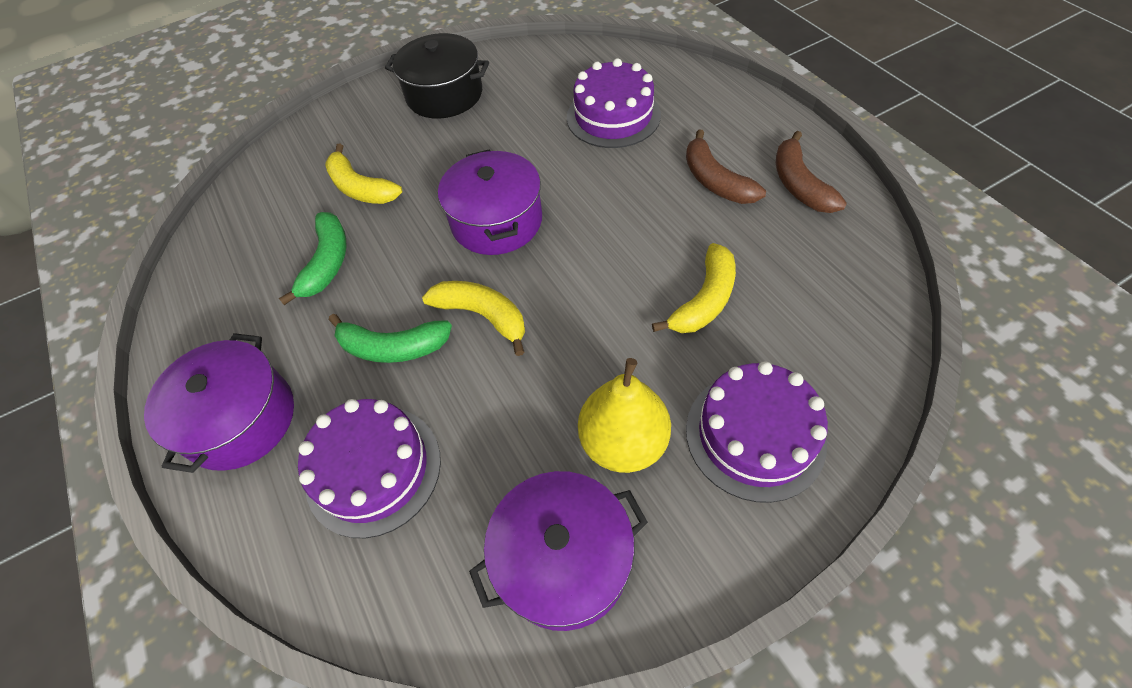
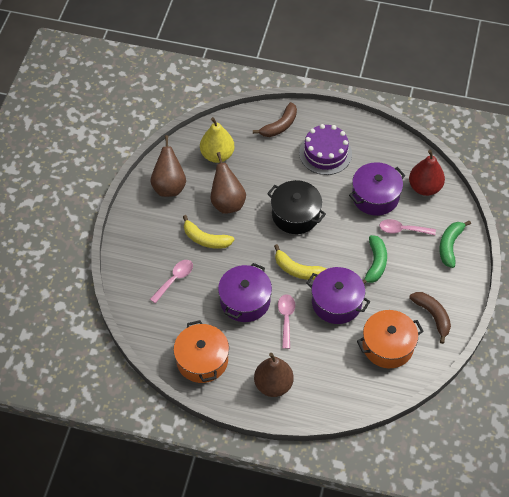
brown pear: none = 0 -> [151,135,186,197] [211,152,246,214] [254,353,294,397] = 3
orange pot: none = 0 -> [173,320,229,383] [357,310,424,368] = 2
pink spoon: none = 0 -> [150,260,193,304] [278,294,295,349] [379,219,436,235] = 3
purple cake: [298,399,441,538] [567,58,661,148] [686,361,828,503] = 3 -> [299,124,352,175] = 1
red pear: none = 0 -> [409,150,445,196] = 1
yellow banana: [325,143,402,204] [422,281,525,356] [652,243,736,333] = 3 -> [183,215,235,249] [274,244,326,280] = 2

